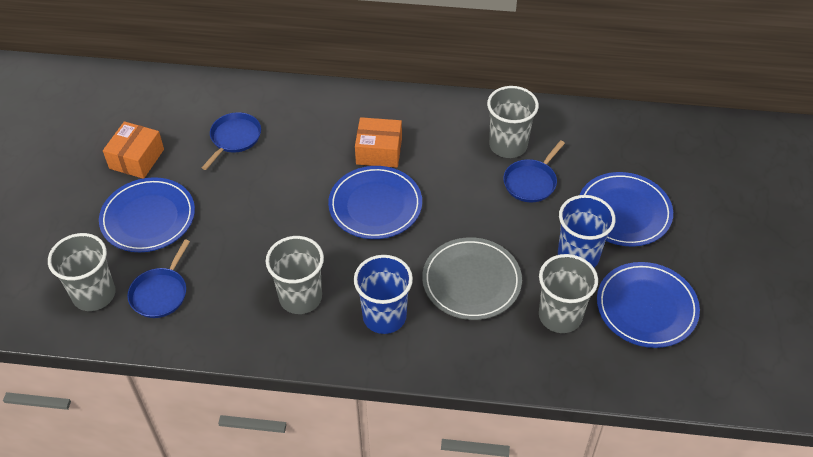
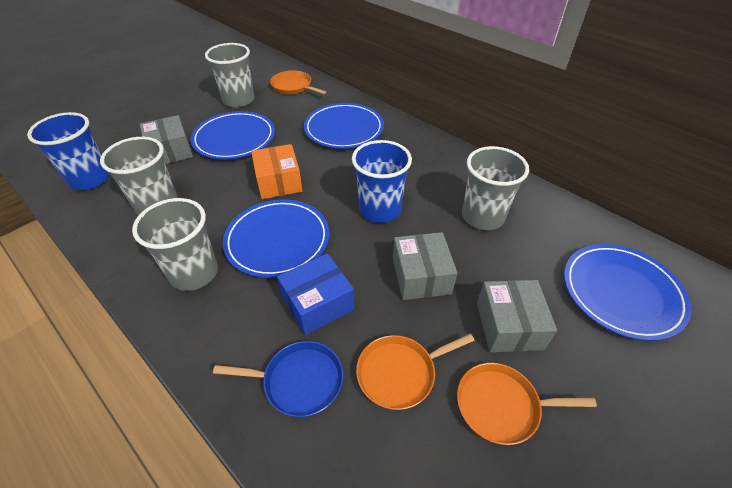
blue box: none = 0 -> [277,253,355,335] = 1
blue pan: [127,239,190,318] [202,112,261,170] [503,140,565,202] = 3 -> [213,341,343,417] = 1
grey box: none = 0 -> [140,115,193,164] [393,232,457,300] [477,280,557,352] = 3
grey plate: [422,237,522,320] = 1 -> none = 0
orange box: [103,121,164,178] [355,117,402,168] = 2 -> [251,144,303,199] = 1
orange pan: none = 0 -> [270,70,326,94] [356,334,475,410] [457,363,597,445] = 3

